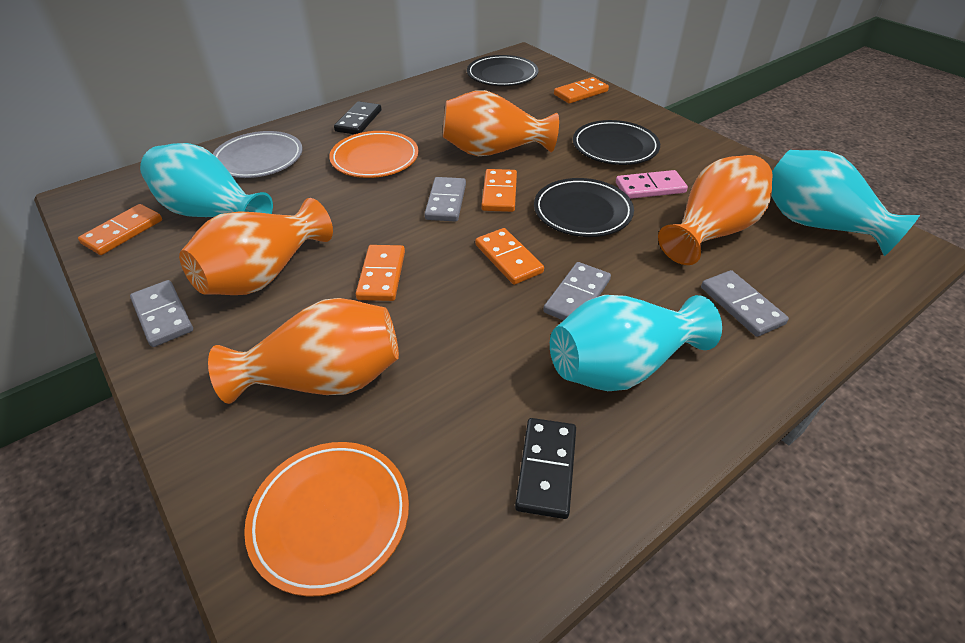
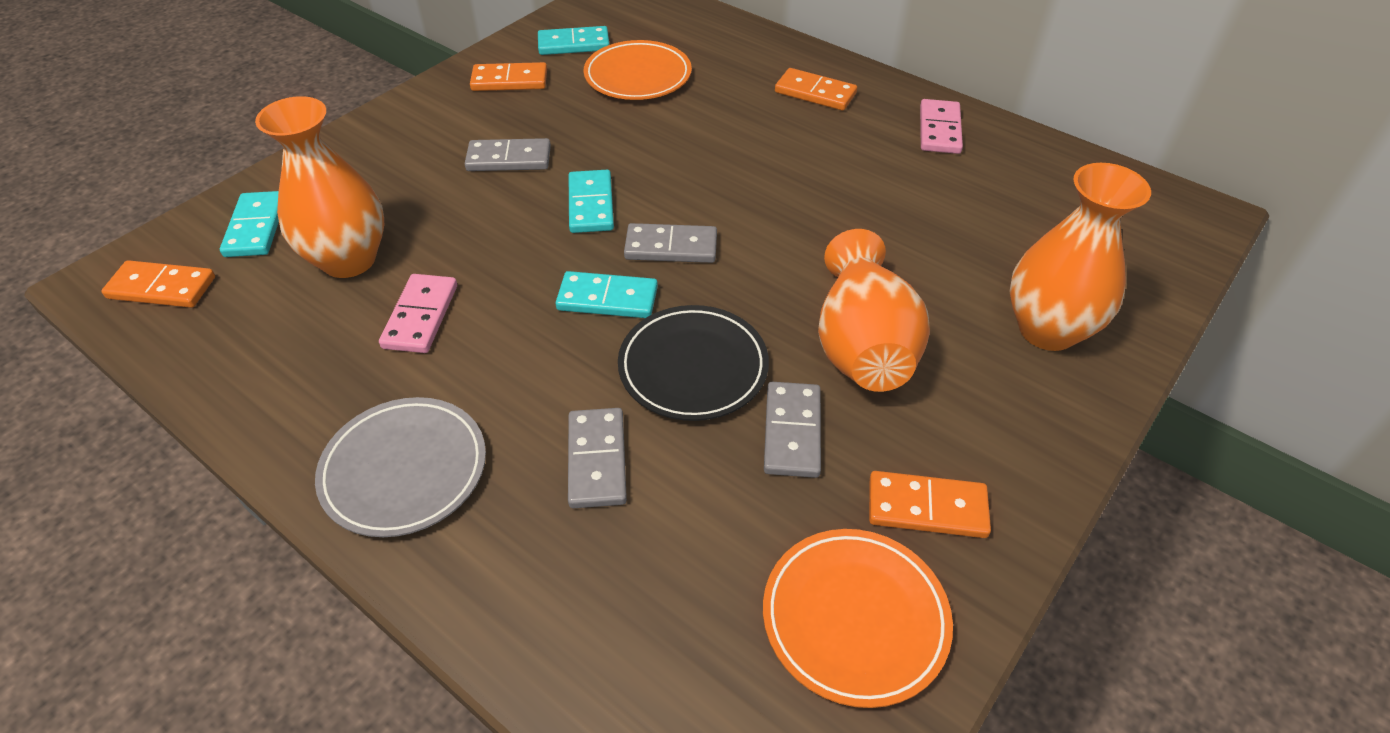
black domino: [334,101,382,134] [515,418,576,519] = 2 -> none = 0
black plate: [467,55,538,86] [534,178,634,237] [573,120,660,165] = 3 -> [618,305,769,421] = 1
orange domino: [78,204,162,255] [356,245,405,301] [475,228,544,285] [481,169,517,212] [554,77,609,104] = 5 -> [101,260,215,308] [470,62,547,91] [775,68,857,111] [869,471,991,538] = 4
orange vase: [179,198,333,295] [208,298,399,404] [443,90,559,156] [658,155,773,265] = 4 -> [255,96,384,278] [818,229,930,392] [1010,163,1151,351] = 3
pink domino: [616,170,688,199] = 1 -> [379,274,457,353] [920,99,963,154] = 2
turquoise domino: none = 0 -> [220,191,279,257] [538,26,610,55] [556,271,658,318] [569,170,614,233] = 4
turquoise vase: [140,143,273,217] [550,295,722,391] [771,150,920,256] = 3 -> none = 0

